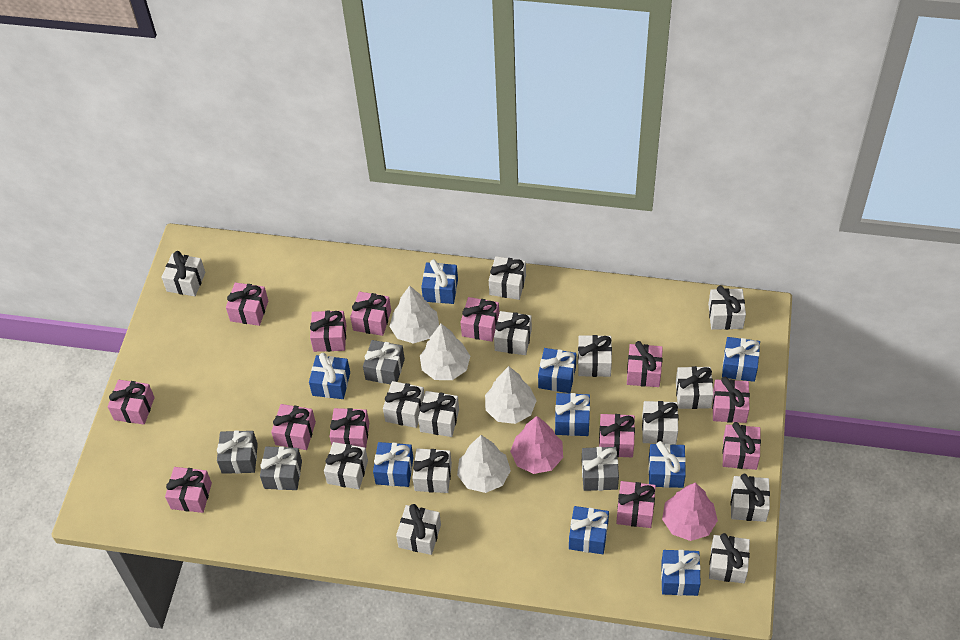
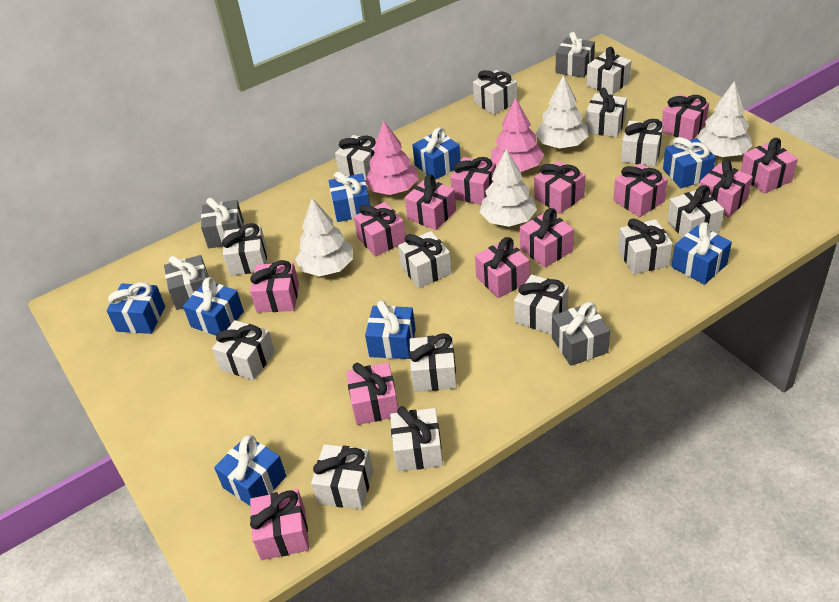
blue gift: [309,353,350,399] [373,442,413,487] [421,259,458,304] [538,348,576,393] [555,393,590,436] [569,506,609,554] [648,441,686,488] [661,550,701,596] [722,337,760,382] = 9 -> [106,282,165,334] [183,277,244,336] [214,435,286,506] [329,172,370,222] [365,300,416,359] [412,127,461,180] [663,137,716,188] [672,222,732,285] = 8

